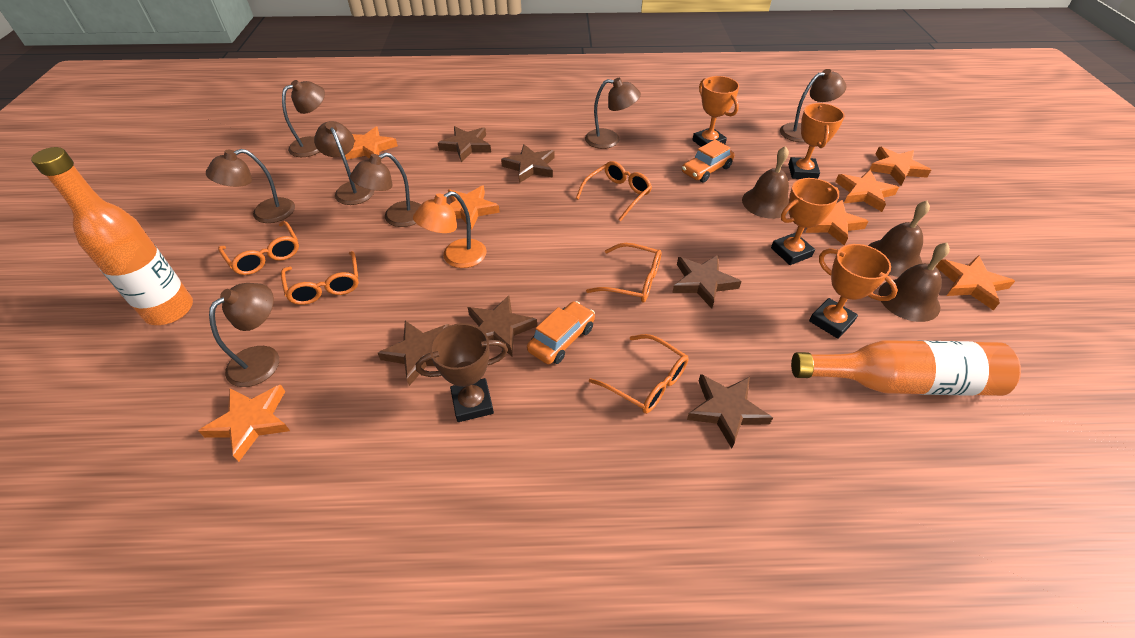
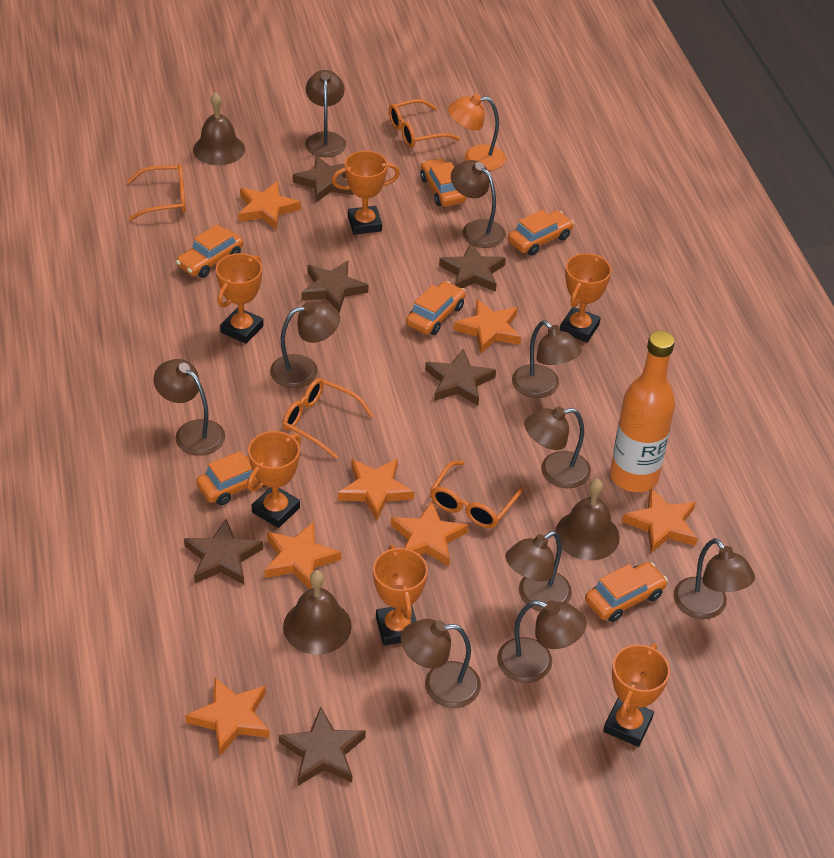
brown lamp: [206,149,295,223] [209,283,279,387] [282,80,325,157] [314,121,374,205] [350,152,421,227] [585,78,641,149] [780,69,846,142] = 7 -> [154,359,225,456] [270,302,340,388] [305,70,346,157] [401,619,481,708] [451,160,506,248] [497,600,587,683] [506,531,572,611] [512,320,582,398] [525,407,591,488] [673,538,755,619] = 10
brown trophy: [416,323,508,422] = 1 -> none = 0
orange bottle: [31,147,193,325] [791,340,1021,396] = 2 -> [610,330,675,492] = 1
orange car: [527,301,595,364] [682,140,735,182] = 2 -> [176,224,243,278] [196,451,267,505] [406,281,465,335] [420,158,466,207] [508,210,574,256] [585,562,668,622] = 6
orange glasses: [218,221,299,275] [281,251,359,305] [576,161,652,221] [586,243,662,303] [589,334,688,414] = 5 -> [127,164,186,221] [282,378,374,459] [389,99,460,148] [430,461,524,528] = 4
orange trophy: [693,76,739,147] [771,178,839,265] [788,103,845,179] [809,244,898,339] = 4 -> [216,253,264,344] [247,431,301,528] [332,151,400,235] [373,545,428,646] [560,253,611,342] [603,643,670,747] = 6

